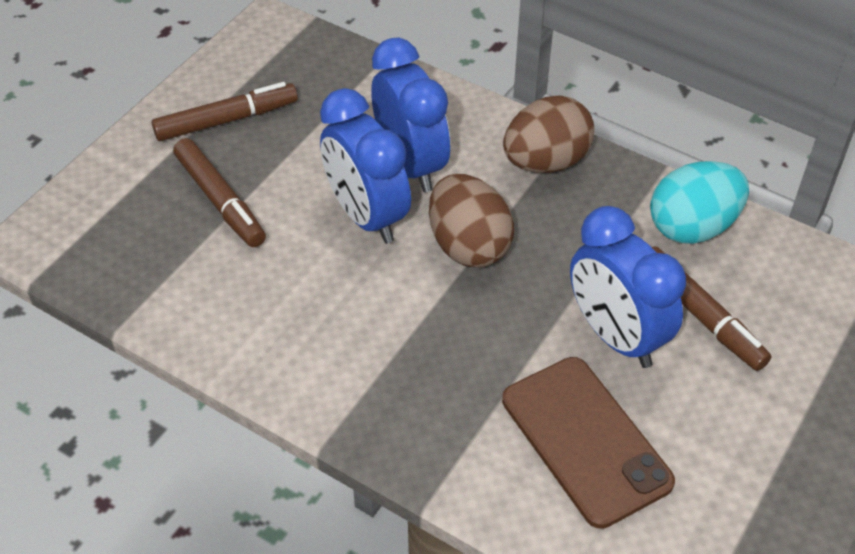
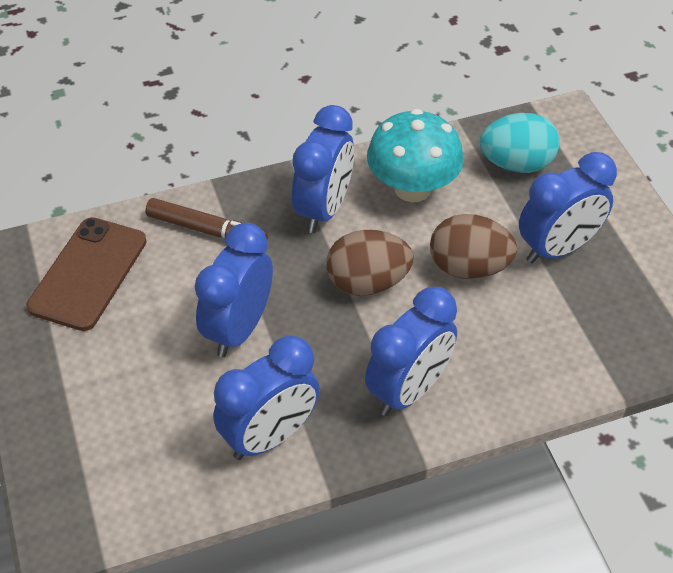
blue clock: [320,88,411,244] [371,37,450,192] [570,206,686,368] = 3 -> [195,223,273,357] [213,336,320,460] [292,105,354,233] [365,287,457,416] [519,152,617,263] = 5
brown marker: [152,82,298,141] [173,138,266,247] [652,246,771,371] = 3 -> [145,198,268,240] = 1
turquoise mushroom: none = 0 -> [367,109,464,202] = 1

